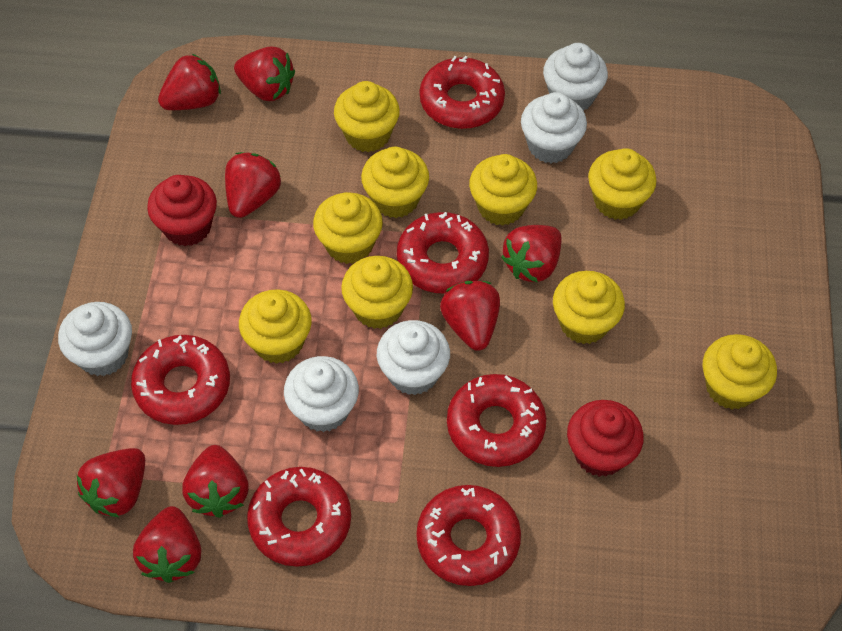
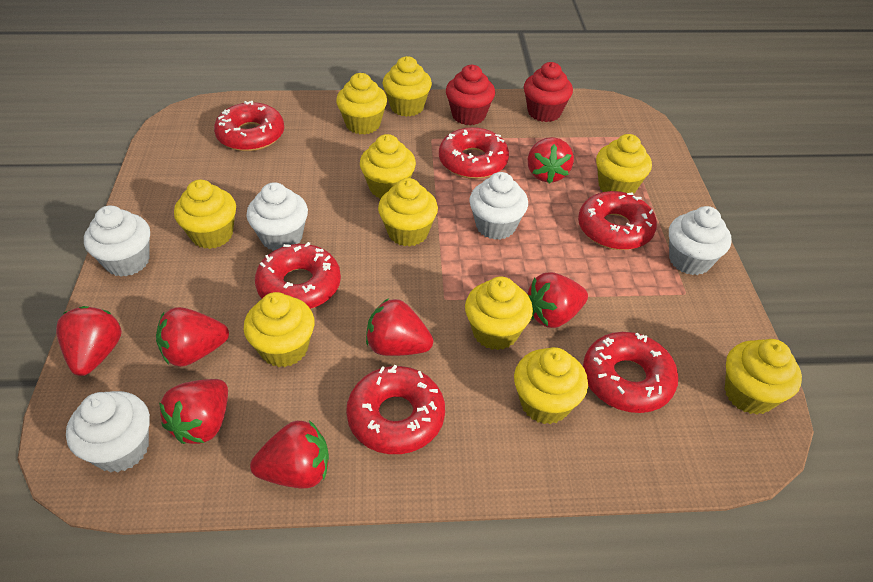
red strawberry: [77,448,145,518] [133,506,201,583] [158,54,221,110] [183,445,249,518] [225,152,281,218] [234,46,295,101] [440,281,500,351] [501,225,562,282] = 8 -> [56,306,122,376] [156,307,229,367] [159,379,228,444] [250,420,329,488] [366,298,433,356] [527,137,574,184] [527,272,588,328] = 7
yellow cupcake: [239,289,312,364] [313,192,383,264] [334,81,400,152] [341,256,413,329] [361,147,429,218] [469,154,537,226] [553,271,625,344] [588,148,656,220] [703,334,777,409] = 9 -> [174,180,236,249] [244,292,315,367] [336,73,387,135] [360,134,416,199] [378,178,438,247] [383,56,432,117] [465,277,533,350] [514,347,588,424] [596,134,652,194] [725,339,802,415] = 10

